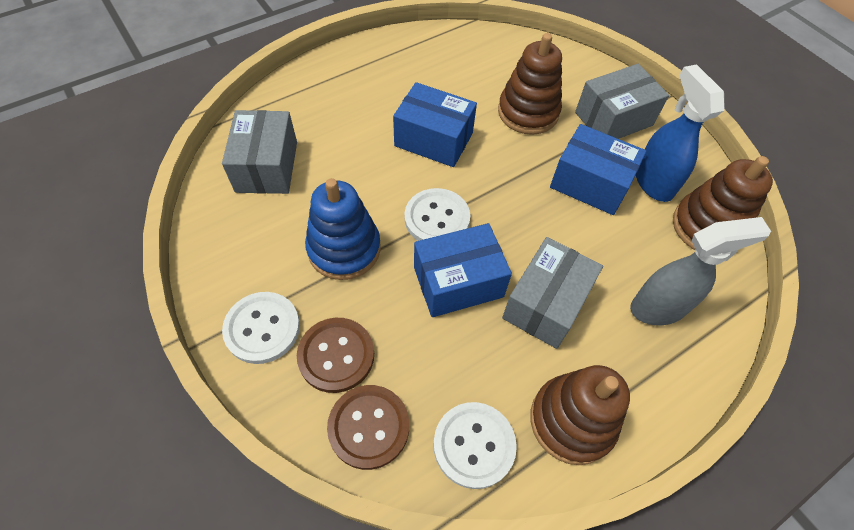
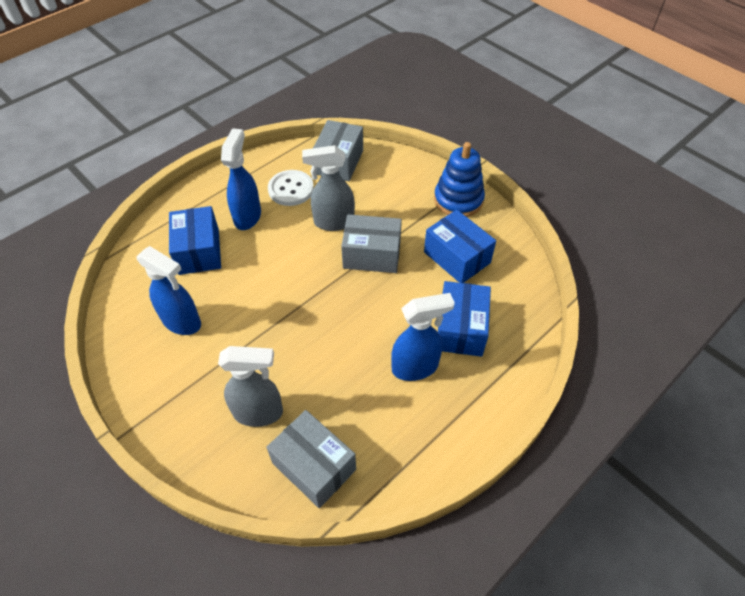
blue spray bottle: [636,64,725,202] = 1 -> [136,246,201,335] [221,128,261,230] [391,293,455,381] = 3
brown button: [297,318,374,393] [327,385,409,470] = 2 -> none = 0
brown stacking toy: [498,33,562,135] [530,365,630,465] [673,156,773,250] = 3 -> none = 0
grey spray bottle: [630,217,771,325] = 1 -> [218,346,283,427] [302,145,355,231] = 2
white button: [222,292,300,364] [404,188,470,241] [433,402,517,489] = 3 -> [268,170,314,206] = 1

